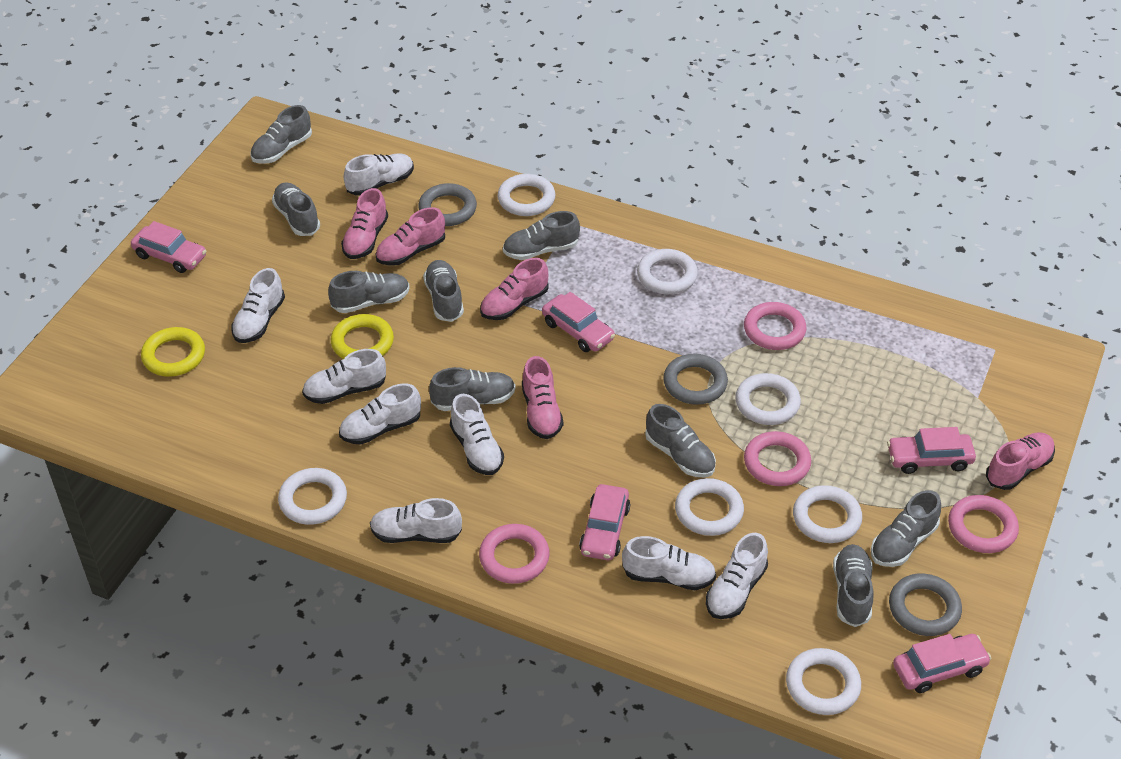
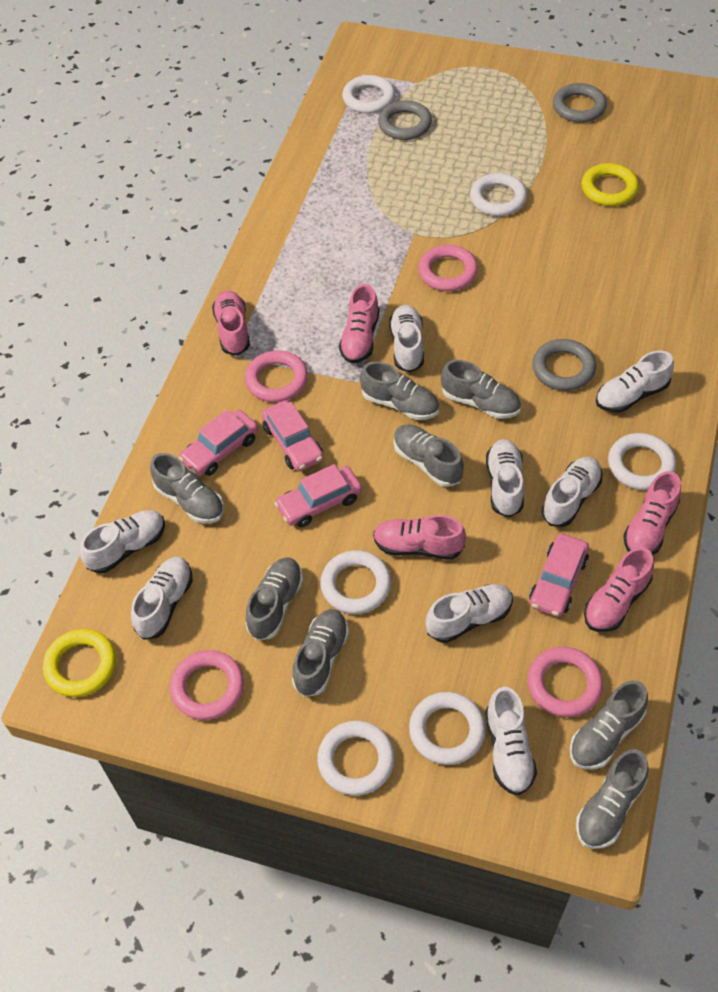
grey shoe: [250,105,312,164] [272,182,320,236] [328,271,410,313] [423,260,464,322] [429,367,515,411] [503,211,580,260] [645,404,716,478] [833,544,874,627] [871,490,941,567] = 9 -> [150,453,224,524] [245,557,303,641] [292,609,349,697] [360,362,439,420] [394,425,464,487] [441,360,521,419] [570,680,648,770] [576,749,649,849] = 8
pink car: [131,221,206,273] [542,292,615,352] [579,484,630,560] [887,427,976,474] [893,634,991,693] = 5 -> [179,410,258,476] [262,400,324,471] [274,464,362,527] [529,534,589,617] = 4
white ring: [278,468,347,525] [497,174,555,216] [637,249,698,294] [675,478,744,536] [735,373,801,425] [786,648,861,715] [793,485,862,543] = 7 -> [317,721,395,795] [320,550,391,614] [342,75,395,114] [409,692,486,765] [470,173,527,216] [608,433,676,490] = 6

